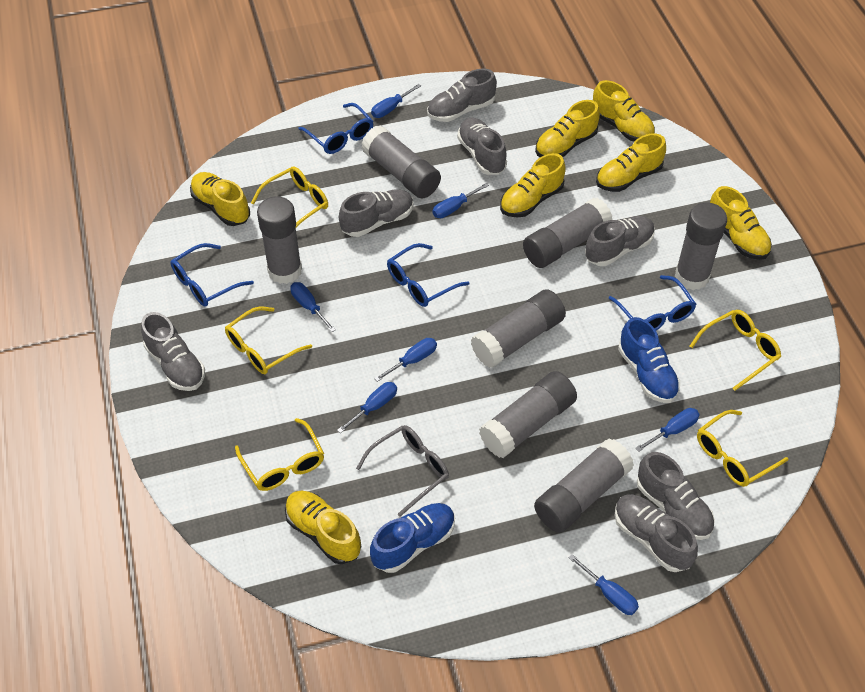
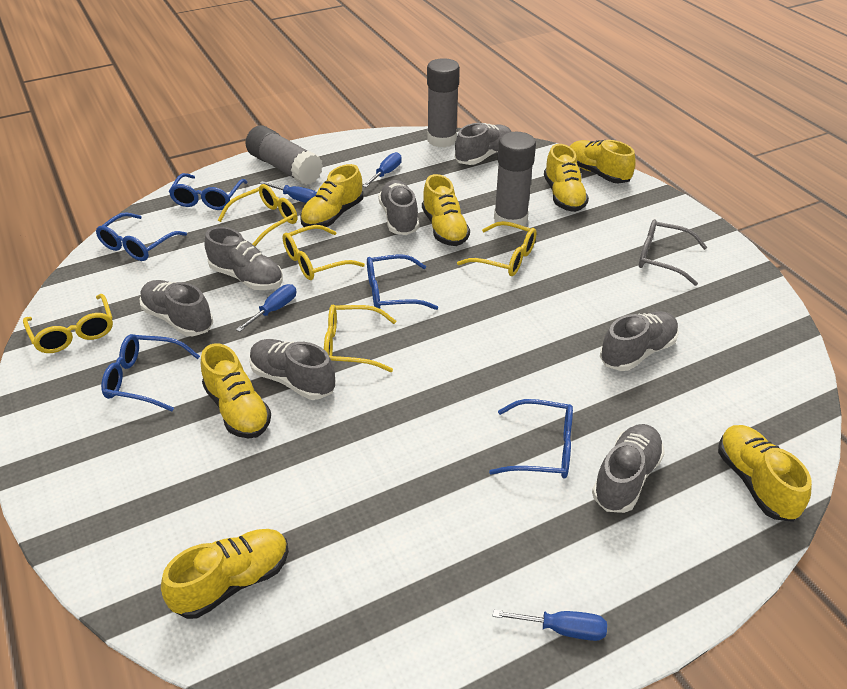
blue glasses: [170,243,254,307] [298,103,374,154] [387,243,470,307] [609,275,696,330] = 4 -> [96,212,187,261] [101,334,200,412] [169,173,248,210] [367,255,438,310] [489,399,573,479] = 5
blue screwdriver: [290,282,336,332] [337,382,397,433] [371,84,421,118] [374,338,437,382] [433,183,489,218] [568,554,639,615] [636,408,700,452] = 7 -> [236,284,296,332] [259,181,317,203] [363,152,402,187] [493,610,607,641] = 4
blue shoe: [370,503,455,573] [618,317,680,403] = 2 -> none = 0
grey glue stick: [257,196,302,284] [361,125,441,199] [471,289,566,368] [479,371,577,458] [523,198,612,268] [534,439,634,533] [675,202,727,290] = 7 -> [245,125,323,185] [427,58,460,148] [494,132,536,230] = 3

